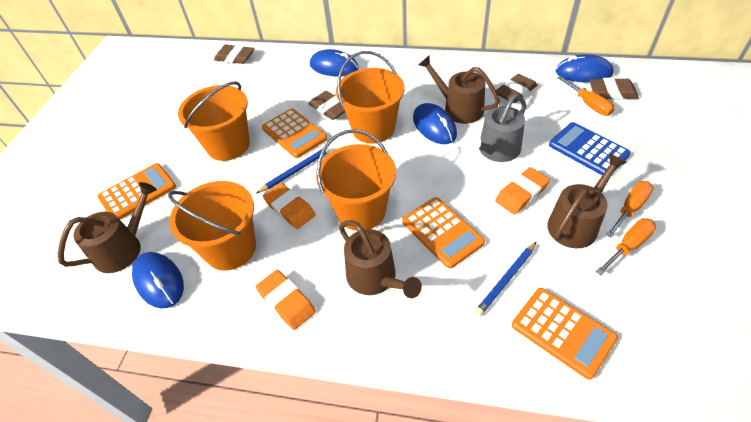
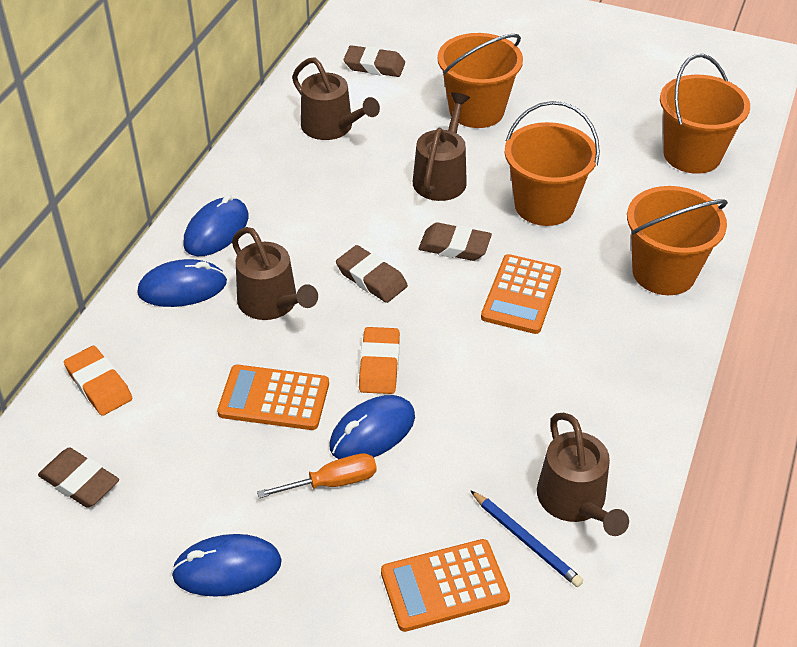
blue calculator: [549,122,631,175] = 1 -> none = 0
blue pencil: [257,147,330,193] [475,242,536,316] = 2 -> [470,490,583,587] = 1
grey watering can: [465,94,526,162] = 1 -> none = 0
orange calculator: [97,163,176,220] [262,108,327,158] [402,197,485,268] [512,288,618,380] = 4 -> [217,365,329,430] [381,539,510,632] [481,254,561,334] = 3
orange eraser: [256,270,316,330] [263,183,316,229] [495,167,550,215] = 3 -> [64,346,132,416] [359,327,400,394] = 2
orange screwdriver: [558,76,615,116] [596,218,656,275] [606,181,654,238] = 3 -> [257,453,377,498] = 1

